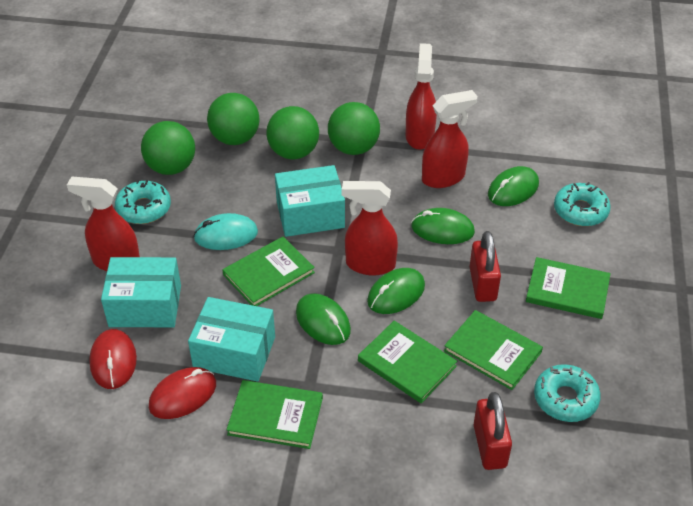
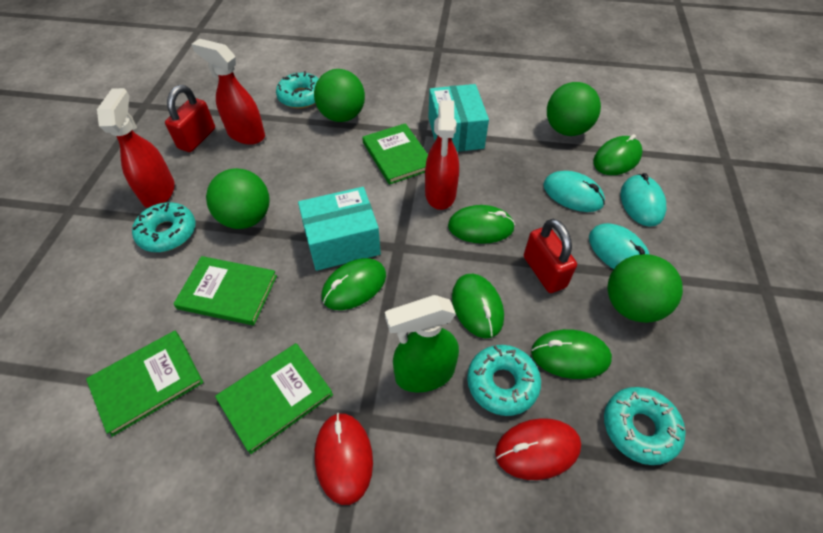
green book: [222,237,315,306] [227,380,323,449] [358,321,457,403] [444,310,543,390] [526,257,611,319] = 5 -> [86,331,203,437] [173,256,277,325] [215,343,333,454] [362,123,428,185] = 4
green mouse: [296,293,351,345] [367,268,425,314] [411,208,475,244] [488,166,539,206] = 4 -> [322,258,386,310] [448,205,515,244] [452,274,504,338] [531,329,612,379] [593,134,643,175] = 5
green spray bottle: none = 0 -> [385,295,459,393] = 1
red spray bottle: [67,177,140,271] [342,181,398,276] [406,43,437,150] [422,90,478,188] = 4 -> [97,88,175,208] [192,38,265,145] [425,100,459,210] = 3
turquoise box: [101,257,181,327] [188,297,275,382] [275,165,345,237] = 3 -> [298,187,381,271] [428,84,489,152] = 2
turquoise donut: [115,180,171,224] [534,364,601,422] [554,182,611,226] = 3 -> [132,202,195,252] [276,71,319,109] [467,345,541,416] [604,387,685,465] = 4
turquoise mouse: [193,213,258,250] = 1 -> [543,171,605,212] [589,223,650,269] [621,173,666,226] = 3

